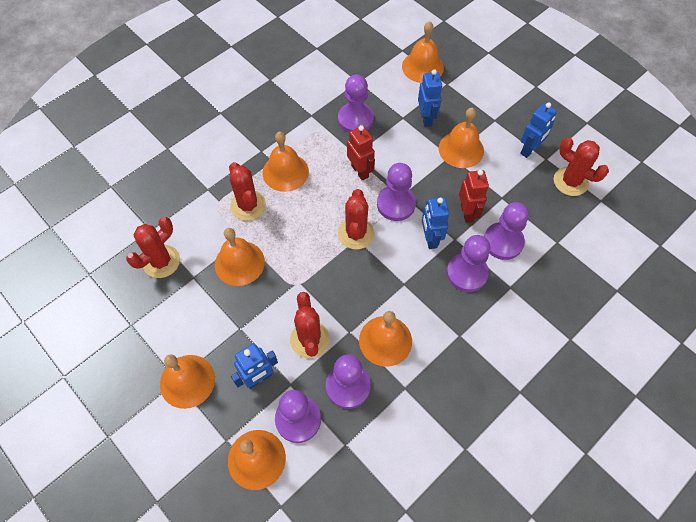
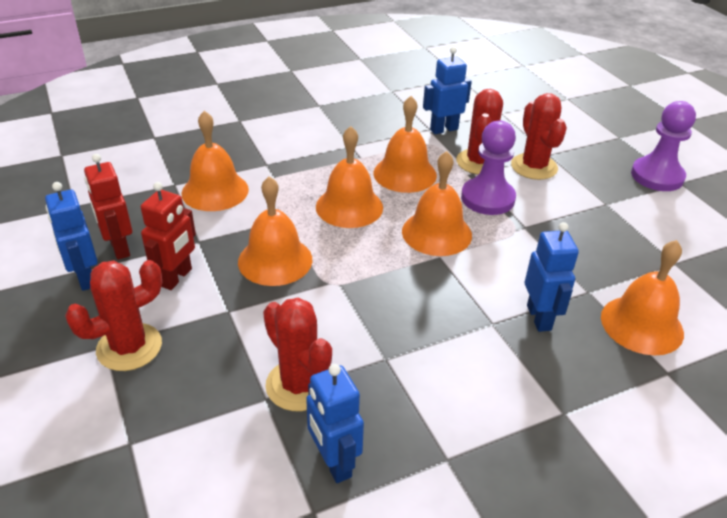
orange bell: [160,355,215,409] [215,228,265,286] [228,430,286,490] [263,132,309,192] [359,311,412,367] [402,21,444,83] [439,108,484,168] = 7 -> [182,111,249,211] [238,176,312,286] [316,126,383,228] [374,96,437,193] [402,151,472,256] [601,240,684,356] = 6
purple pawn: [275,390,321,443] [326,355,371,409] [338,74,374,133] [377,163,416,221] [447,235,490,292] [484,202,529,260] = 6 -> [461,121,516,215] [631,101,696,191] = 2
red cactus: [126,217,180,278] [229,162,266,221] [290,292,330,358] [338,189,374,249] [554,137,609,196] = 5 -> [65,260,162,371] [263,298,332,411] [456,89,503,174] [511,93,567,180] = 4

